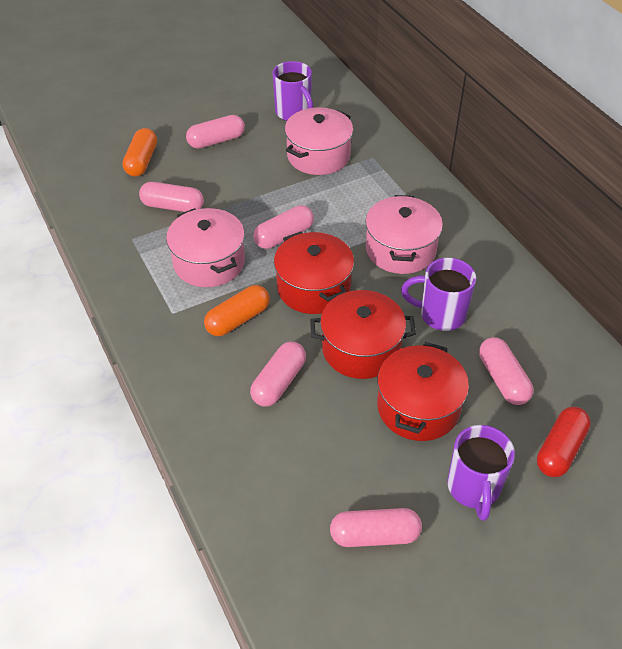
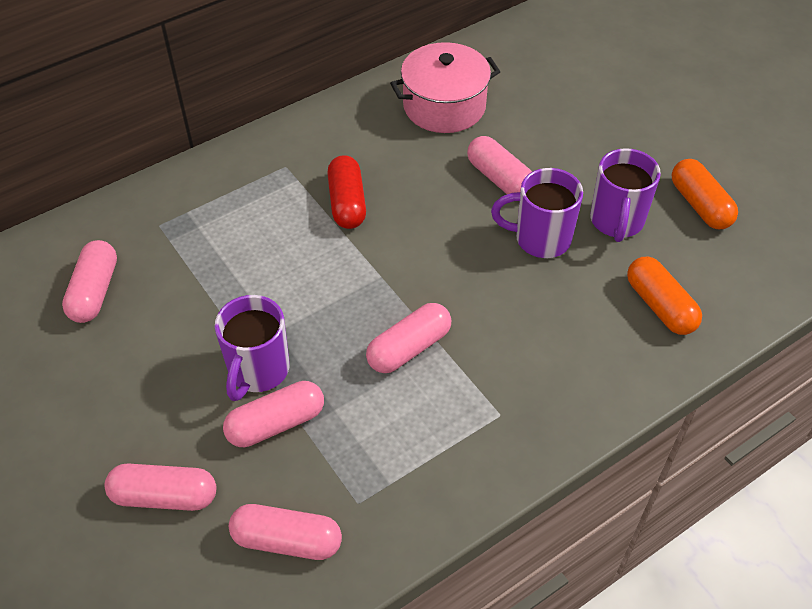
pink pot: [166,208,245,287] [285,107,353,175] [365,195,443,274] = 3 -> [390,42,500,133] = 1
red pot: [274,232,354,314] [310,290,416,379] [377,342,469,441] = 3 -> none = 0

